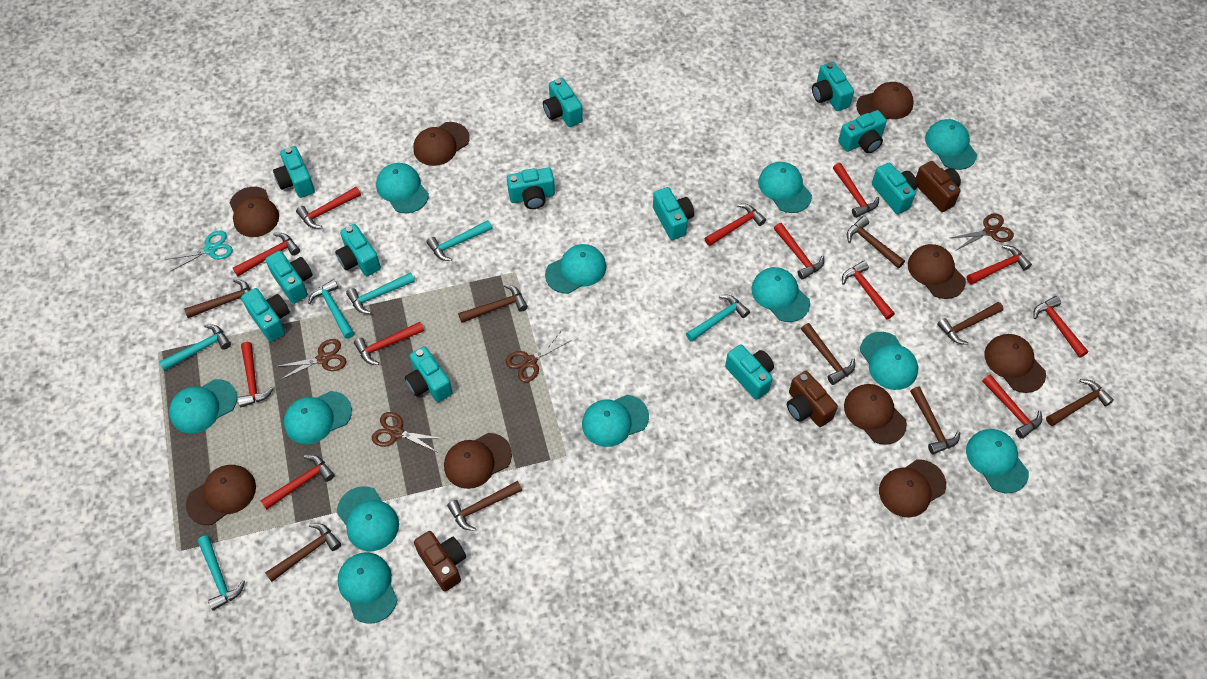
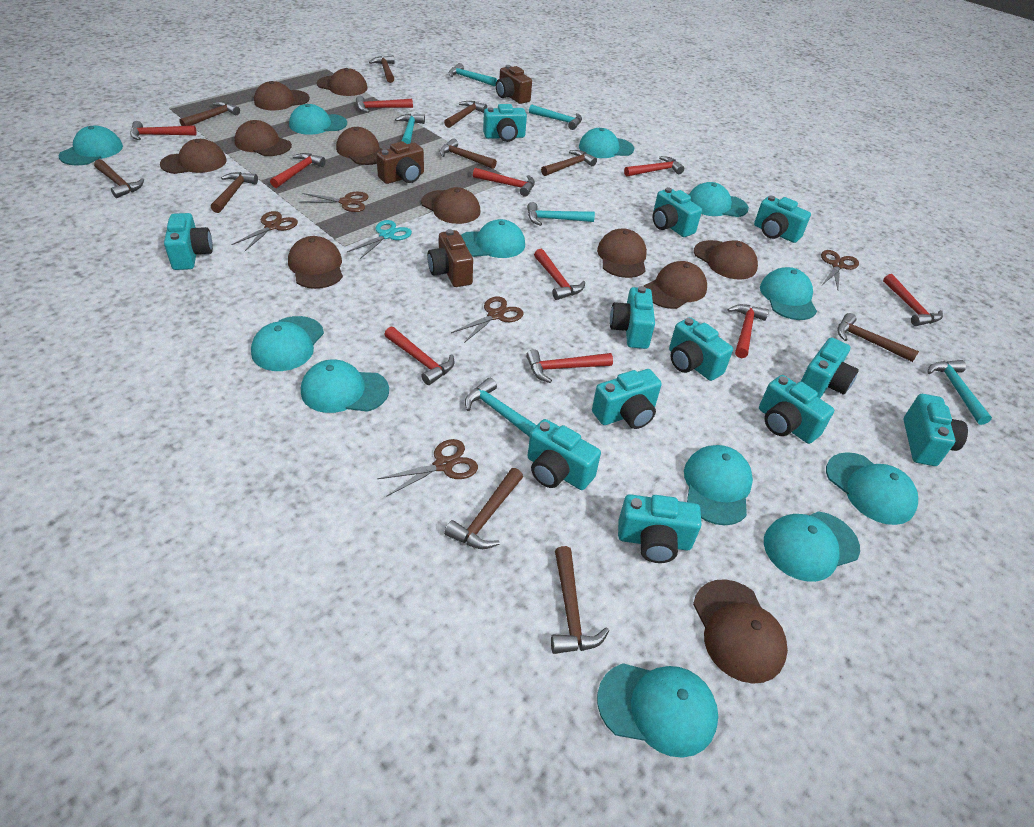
brown cap: [186,465,256,525] [229,187,279,237] [413,122,470,166] [444,433,512,489] [844,384,907,445] [856,82,914,119] [879,459,946,517] [908,244,966,299] [984,334,1046,393] = 9 -> [160,139,226,174] [235,120,292,156] [254,81,310,110] [288,236,343,289] [317,68,368,96] [336,127,383,165] [421,187,481,224] [597,228,647,278] [644,261,707,309] [693,579,788,684] [694,240,758,280] = 11
brown hammer: [184,279,251,318] [265,523,341,582] [447,481,522,531] [458,284,528,323] [801,323,855,385] [847,216,905,268] [910,387,960,454] [937,302,1003,345] [1046,379,1114,426] = 9 -> [94,159,144,198] [179,101,240,126] [211,172,258,213] [369,55,395,83] [440,138,497,169] [444,101,487,128] [444,468,523,549] [541,150,597,176] [551,546,609,654] [837,313,919,362] = 10
brown scissors: [275,339,346,380] [372,412,445,452] [506,330,572,382] [951,213,1014,250] = 4 -> [231,211,298,251] [299,192,369,212] [377,439,478,497] [451,296,524,343] [821,250,859,290] = 5
red hammer: [233,233,300,276] [238,342,274,407] [260,455,335,510] [296,187,361,228] [354,322,424,365] [704,204,766,246] [774,223,824,280] [833,163,879,218] [842,261,895,319] [967,245,1032,285] [982,374,1042,439] [1033,296,1088,358] = 12 -> [130,121,197,140] [270,153,326,188] [356,96,413,113] [384,327,455,385] [473,168,535,197] [526,349,613,383] [534,249,585,300] [624,156,684,177] [727,304,769,358] [883,274,943,326] = 10

